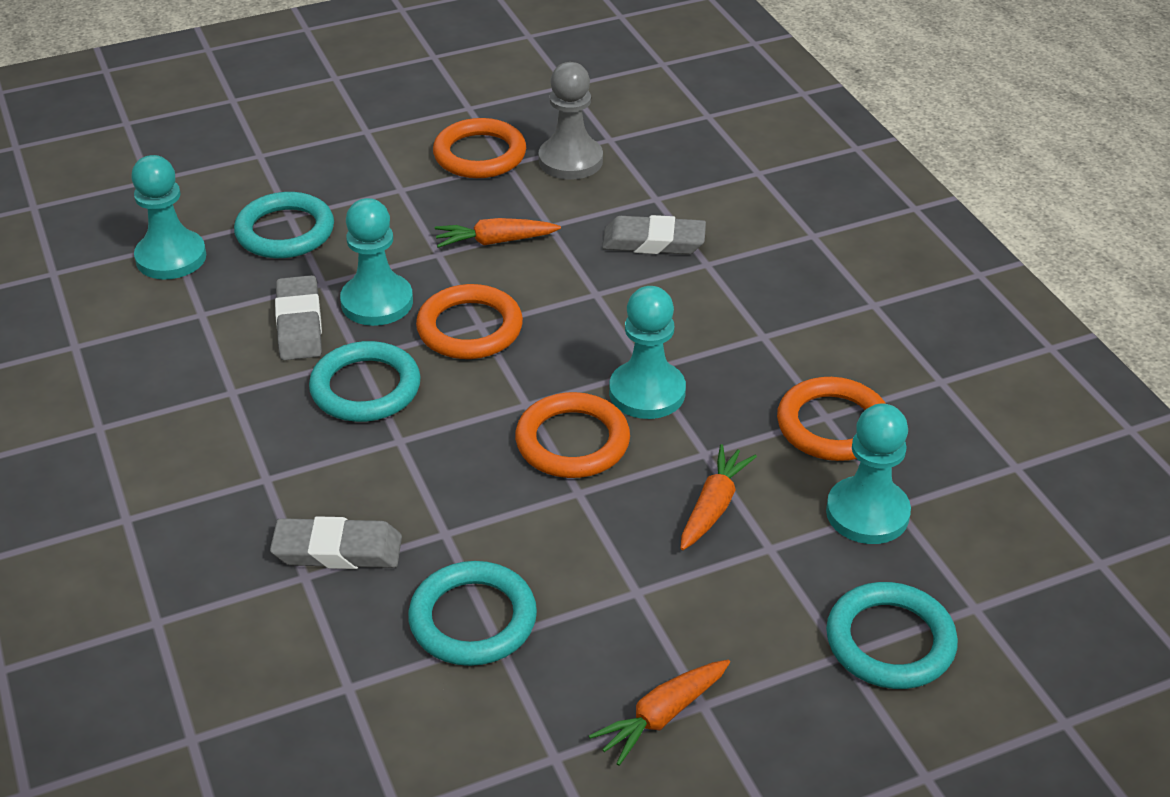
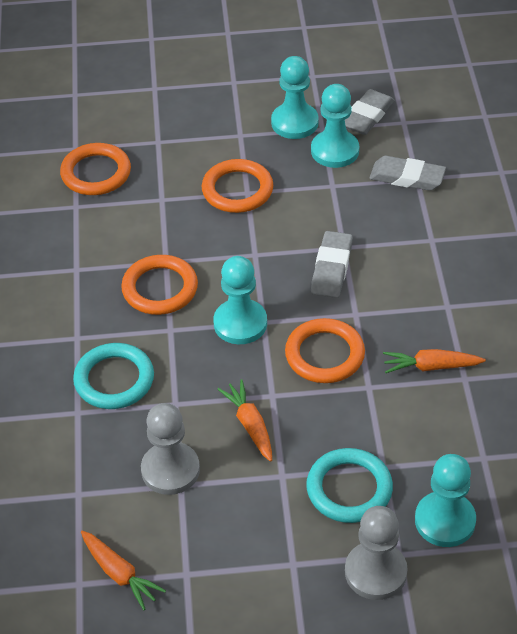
grey pawn: [538,62,603,179] = 1 -> [141,403,200,495] [345,506,408,600] = 2
turquoise ring: [234,192,334,258] [309,341,421,422] [408,561,537,666] [826,582,958,689] = 4 -> [73,343,154,409] [306,448,393,523] = 2

